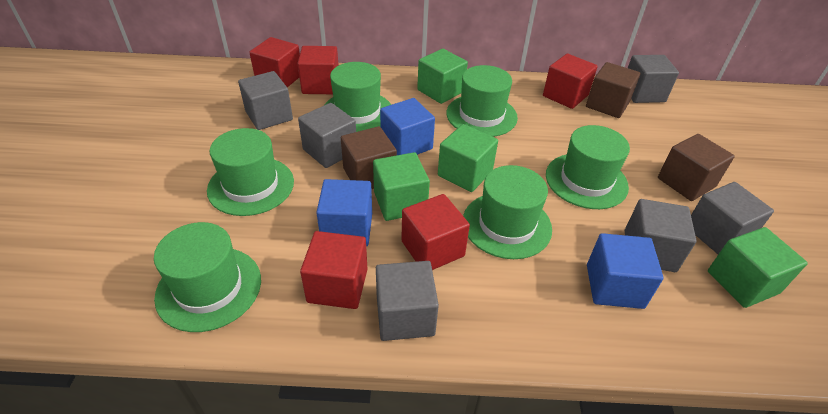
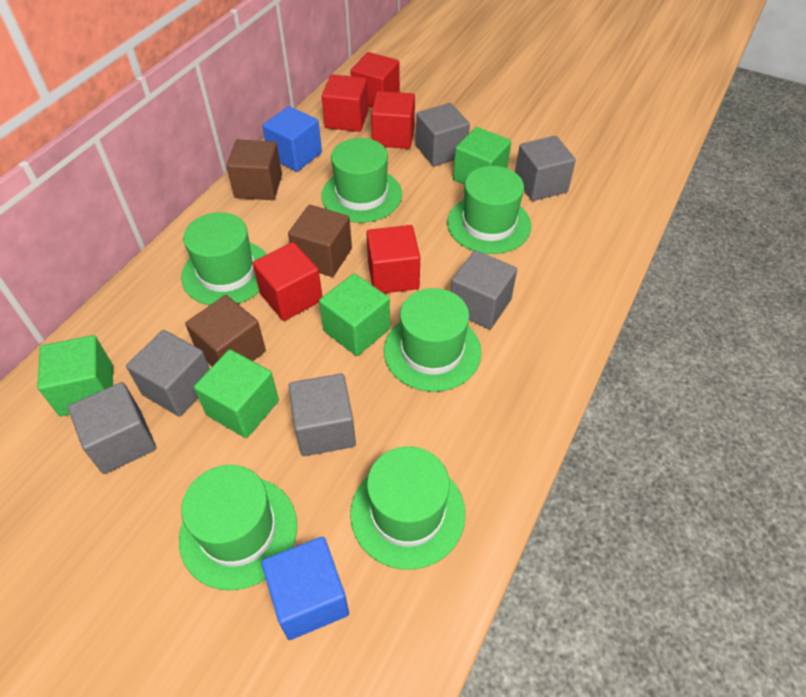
blue cube: [316,179,372,246] [380,98,435,155] [587,233,664,309] = 3 -> [261,537,349,640] [262,106,322,172] = 2

